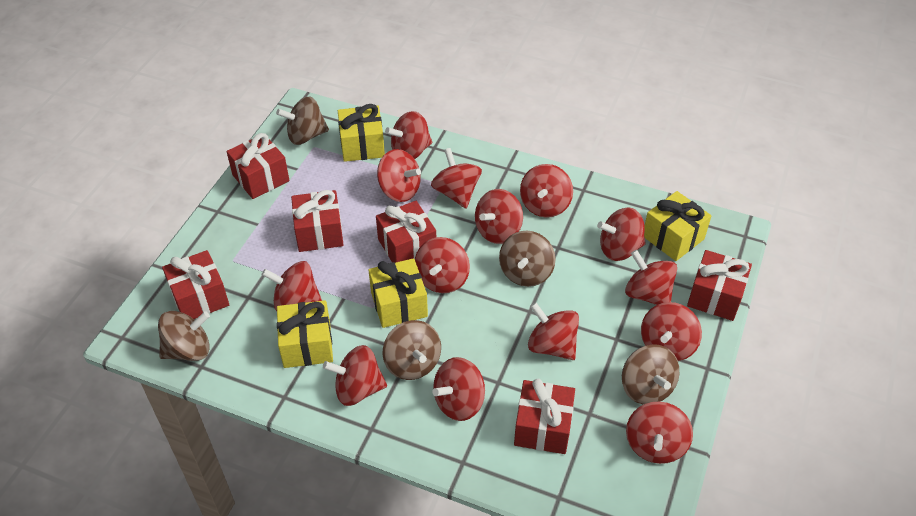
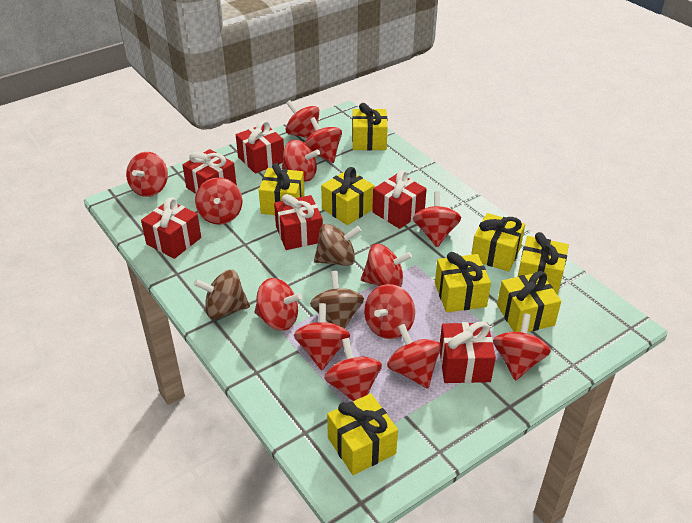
brown spinning top: [158,311,210,361] [276,97,329,145] [383,320,441,380] [499,231,556,287] [622,344,679,405] = 5 -> [194,270,250,319] [310,271,364,329] [314,224,361,266] = 3
red spinning top: [262,261,322,311] [323,345,387,406] [377,149,421,202] [385,111,432,159] [415,237,470,293] [431,148,482,208] [432,357,485,421] [475,189,523,244] [520,164,573,218] [528,302,579,360] [597,208,646,261] [625,250,677,305] [626,402,693,464] [641,302,702,361] = 14 -> [126,152,168,197] [195,177,242,225] [255,278,302,331] [282,140,320,182] [285,100,319,138] [294,303,350,370] [305,117,342,163] [324,338,382,401] [361,244,412,287] [364,284,415,339] [387,324,441,389] [413,191,461,247] [493,313,551,381] = 13
yellow gift: [277,300,333,368] [338,104,385,162] [369,258,428,328] [644,191,711,261] = 4 -> [259,163,304,215] [321,167,374,225] [327,393,398,475] [352,103,388,150] [435,252,491,312] [471,213,525,272] [497,271,561,332] [518,232,569,295] = 8

